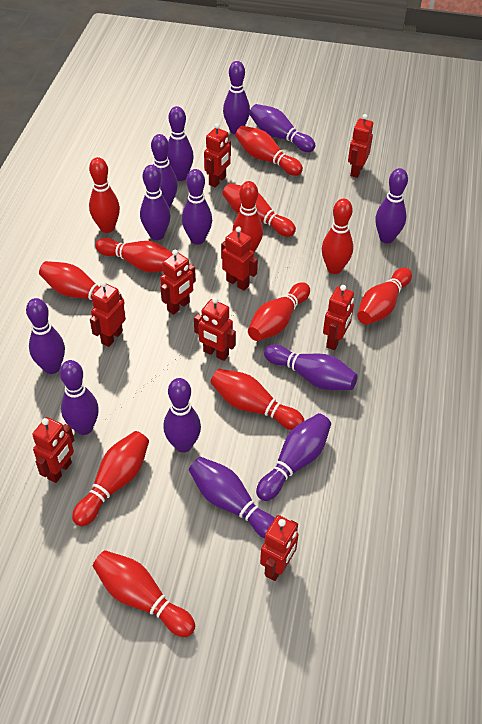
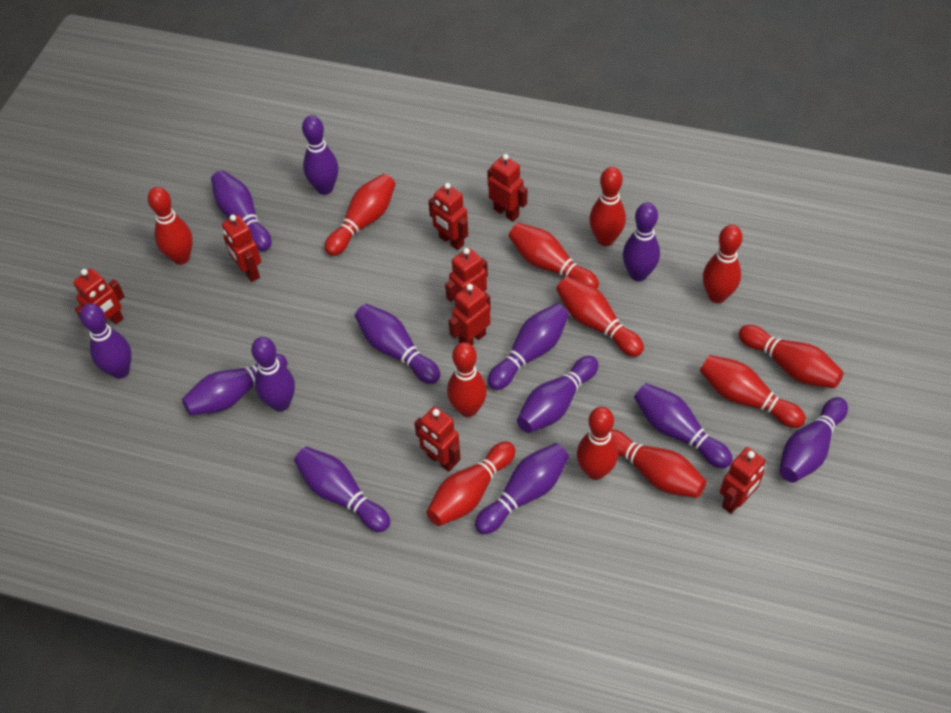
red robot: [32,417,74,483] [90,281,126,347] [160,250,196,315] [194,297,236,361] [204,123,231,187] [221,226,258,291] [260,515,299,581] [323,285,354,350] [348,114,373,178] = 9 -> [73,268,125,325] [222,215,261,282] [414,406,461,472] [428,183,468,250] [445,248,488,302] [449,283,491,345] [487,154,527,221] [720,447,766,514] = 8

